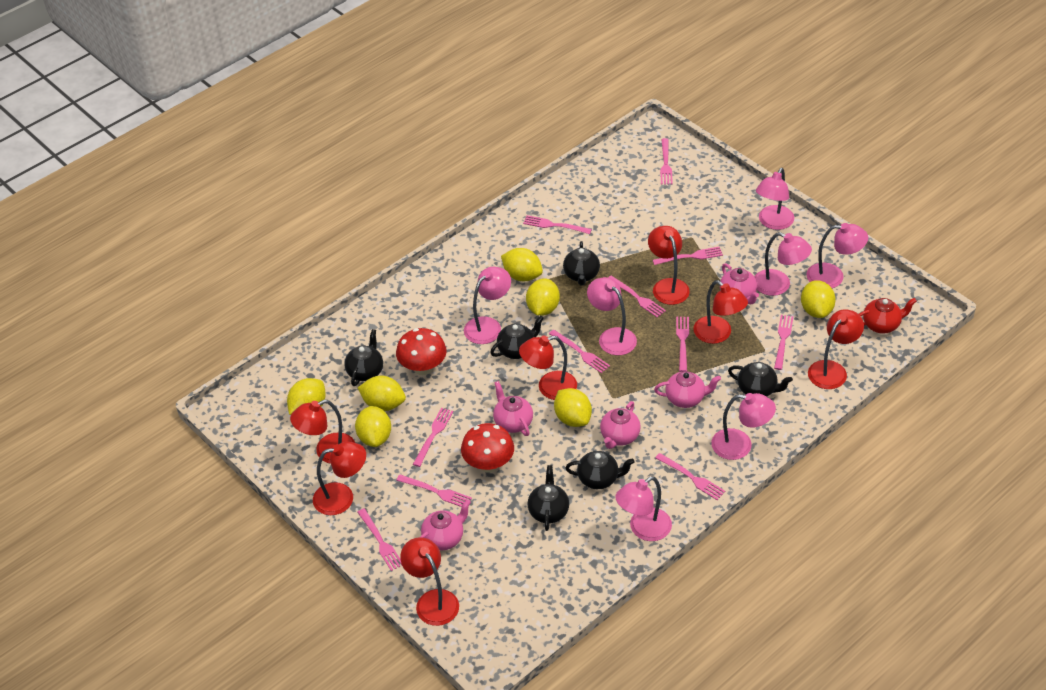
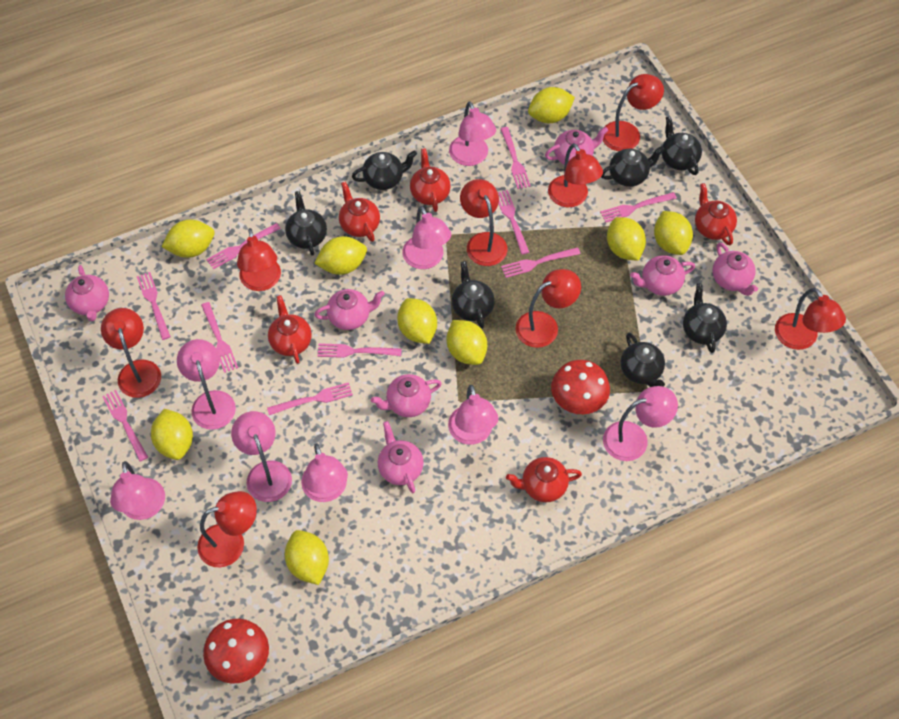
black teapot: [344,329,383,386] [490,315,544,359] [528,465,569,531] [563,241,600,286] [565,451,635,489] [728,362,793,397] = 6 -> [285,191,327,256] [352,151,417,190] [452,261,495,329] [601,146,664,187] [621,333,665,387] [661,116,702,175] [683,283,727,353] = 7
pink fork: [357,508,402,571] [396,474,472,507] [413,408,453,467] [523,215,592,234] [549,330,610,373] [608,276,666,318] [653,247,723,265] [655,453,725,500] [660,138,673,185] [676,317,689,372] [774,315,794,370] = 11 -> [102,390,148,461] [137,272,171,340] [201,302,238,373] [206,223,281,270] [267,382,353,415] [317,343,402,358] [498,190,529,254] [501,127,531,189] [501,247,580,278] [600,192,677,223] = 10
pink lamp: [464,267,511,344] [587,277,637,355] [615,476,672,541] [711,393,776,460] [754,232,812,296] [756,168,794,230] [806,223,868,288] = 7 -> [110,461,165,520] [177,339,236,430] [231,411,292,502] [301,443,348,502] [402,206,451,269] [448,385,498,445] [449,101,496,166] [603,386,678,461] = 8
pink teapot: [420,499,471,550] [493,381,533,436] [600,401,641,449] [654,371,721,408] [720,263,759,304] = 5 -> [65,265,109,322] [314,289,385,330] [371,374,442,417] [378,421,424,493] [545,127,608,165] [630,255,695,296] [712,243,758,296] = 7
red lamp: [290,400,355,464] [313,442,366,515] [400,537,459,626] [519,335,577,400] [648,226,690,305] [693,280,748,344] [808,309,864,389] = 7 -> [101,308,161,398] [197,491,257,567] [237,228,281,291] [460,179,508,266] [515,269,581,348] [548,143,603,207] [603,74,664,151] [775,288,846,350] = 8
red teapot: [859,298,917,334] = 1 -> [268,295,312,364] [339,182,380,242] [410,148,451,212] [506,457,582,502] [695,183,737,245] = 5
yellow lemon: [287,378,326,415] [355,406,391,447] [358,376,406,411] [501,248,543,281] [526,279,560,316] [554,388,592,427] [801,280,836,318] = 7 -> [151,409,193,460] [161,220,215,258] [285,530,329,585] [314,236,367,275] [397,298,437,344] [447,320,487,365] [528,87,575,123] [607,217,646,261] [654,211,693,255] = 9

